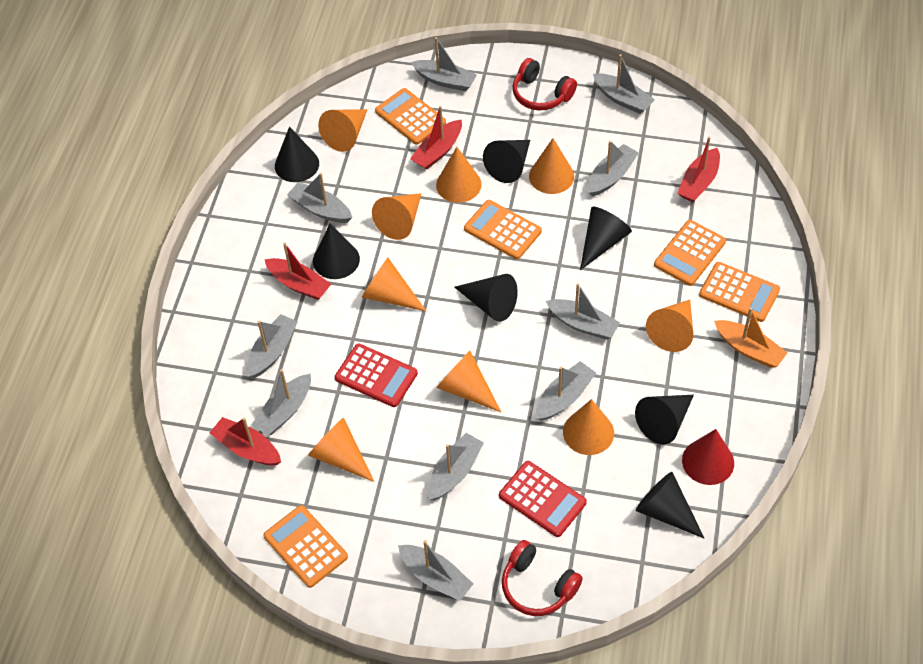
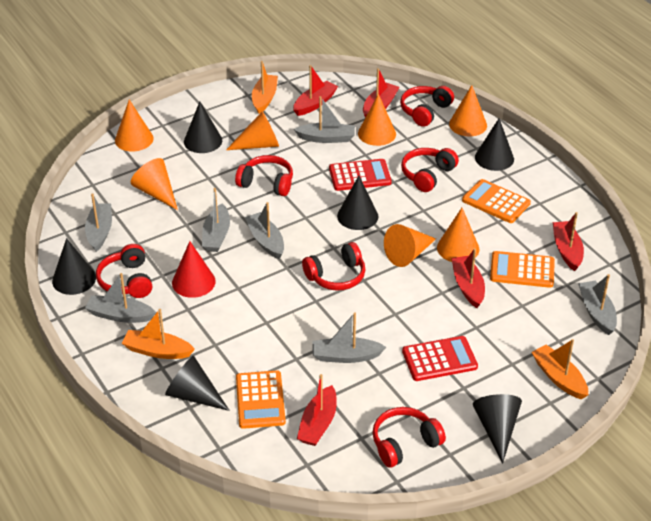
black cone: [275,126,319,182] [313,224,360,279] [454,274,518,322] [483,140,530,183] [580,207,632,270] [635,395,694,444] [636,472,704,538] = 7 -> [52,238,96,295] [165,356,230,411] [184,101,222,153] [337,176,379,230] [473,394,522,463] [475,119,514,171] = 6
grey boat: [247,314,298,378] [252,369,311,436] [287,173,352,223] [398,540,473,601] [411,37,477,91] [428,433,484,500] [536,361,596,421] [546,283,620,339] [588,141,639,197] [593,54,655,114] = 10 -> [85,193,112,252] [85,273,156,323] [202,188,230,252] [245,202,284,259] [294,96,355,143] [312,313,386,363] [578,274,617,335] = 7
orange boat: [714,308,788,368] = 1 -> [122,309,195,359] [252,61,278,114] [531,339,588,399] = 3
orange calculator: [263,505,348,588] [375,88,446,145] [464,200,542,259] [654,220,726,286] [699,262,780,322] = 5 -> [236,370,286,429] [462,179,531,223] [490,251,555,288] = 3
orange cone: [308,418,374,482] [318,109,367,152] [362,258,426,311] [372,193,422,240] [436,147,482,203] [436,351,501,412] [529,138,574,194] [563,399,614,455] [646,300,693,352] = 9 -> [115,100,154,151] [131,158,178,210] [226,111,279,150] [358,94,396,146] [384,224,436,267] [437,208,479,262] [449,85,487,136] = 7
red boat: [210,417,281,465] [264,242,331,300] [410,106,462,170] [677,137,720,202] = 4 -> [293,65,338,116] [297,374,337,446] [363,68,399,118] [452,248,485,308] [553,212,584,271] = 5
red headphones: [502,540,583,616] [513,58,577,110] = 2 -> [96,244,152,298] [235,155,293,196] [302,242,365,291] [372,407,446,468] [400,86,454,127] [401,148,459,192] = 6

